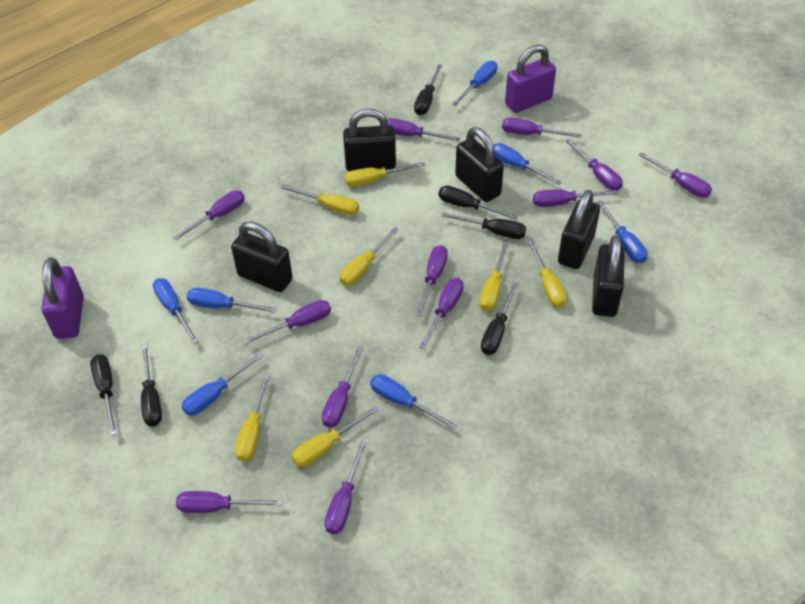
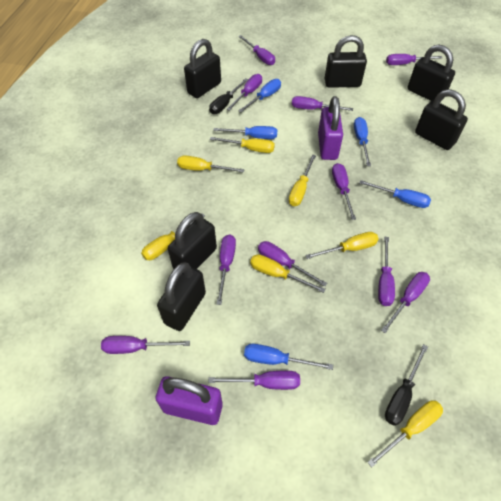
black padlock: [231,221,293,292] [343,109,396,171] [455,127,504,202] [558,190,600,269] [592,235,624,317] = 5 -> [157,262,206,331] [168,212,217,269] [184,39,221,98] [325,35,367,88] [408,45,455,101] [415,89,468,150] = 6
black screwdriver: [90,354,117,436] [141,345,162,426] [414,64,442,115] [439,186,518,220] [441,212,526,239] [481,282,518,355] = 6 -> [209,78,248,114] [385,344,428,426] = 2
blue screwdriver: [153,278,199,344] [181,353,263,416] [187,287,276,313] [370,374,456,429] [452,61,498,106] [493,143,561,185] [597,201,648,263] = 7 -> [213,126,277,139] [238,79,281,112] [244,344,333,370] [354,117,371,166] [360,180,431,208] = 5
purple screwdriver: [173,190,245,240] [176,491,283,513] [244,300,331,344] [322,346,364,428] [324,440,367,534] [387,118,461,141] [416,245,448,316] [419,278,464,349] [502,117,582,138] [533,189,617,207] [565,139,623,191] [639,152,712,198] = 12 -> [101,336,190,354] [208,371,300,390] [216,235,236,305] [227,74,262,111] [239,35,275,65] [258,241,327,287] [292,96,353,111] [332,163,356,220] [378,237,395,306] [381,272,430,333] [386,54,442,65] = 11

